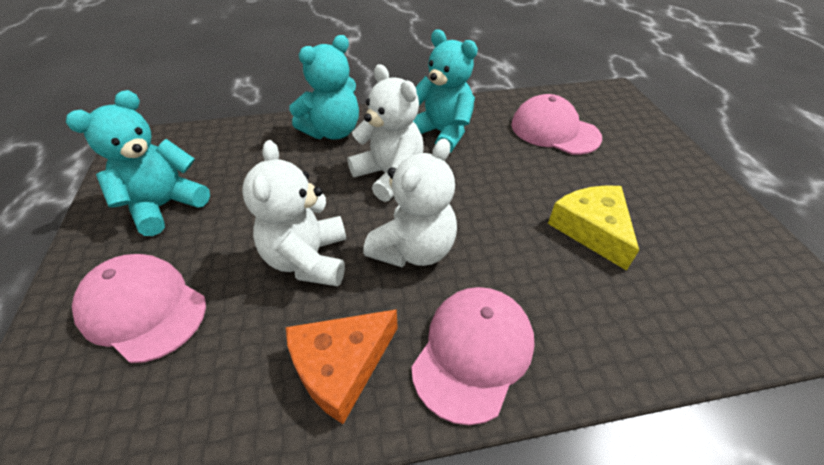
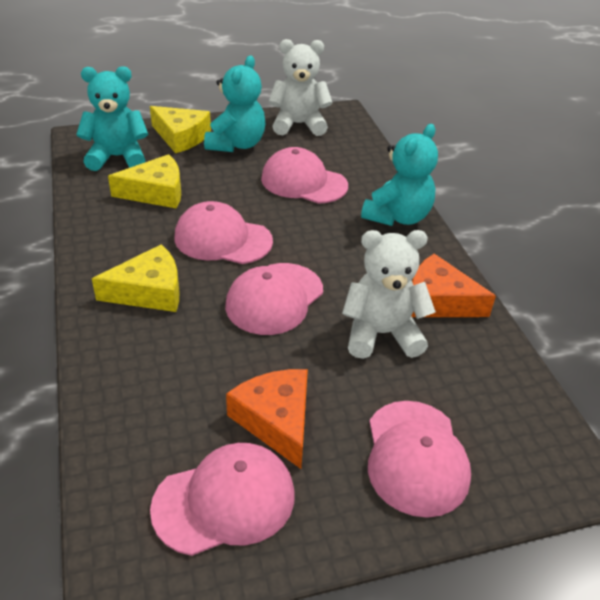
orange cheese: [286,309,398,424] = 1 -> [226,369,308,469] [412,254,496,317] = 2
pink cap: [72,254,206,363] [411,287,535,425] [511,94,602,155] = 3 -> [150,443,295,556] [174,201,273,264] [225,263,323,335] [261,147,348,204] [368,401,471,518] = 5
white teddy bear: [242,140,346,286] [347,64,424,202] [363,139,457,267] = 3 -> [268,39,333,136] [342,230,436,359] = 2
yellow cheese: [548,185,639,271] = 1 -> [92,244,179,312] [108,154,181,209] [150,106,211,153] = 3

